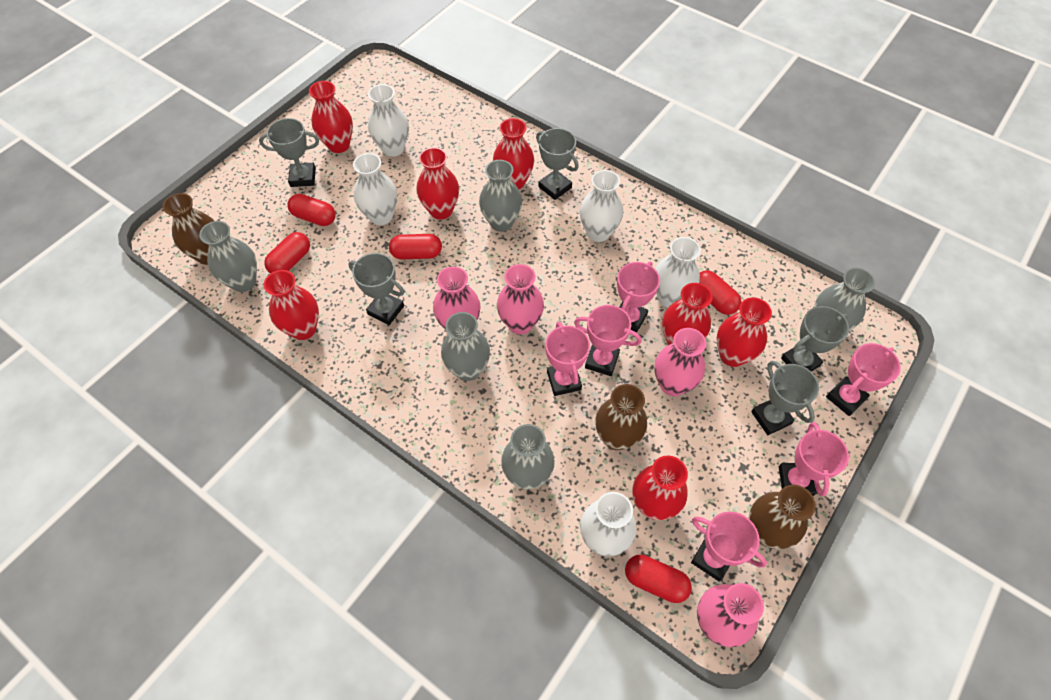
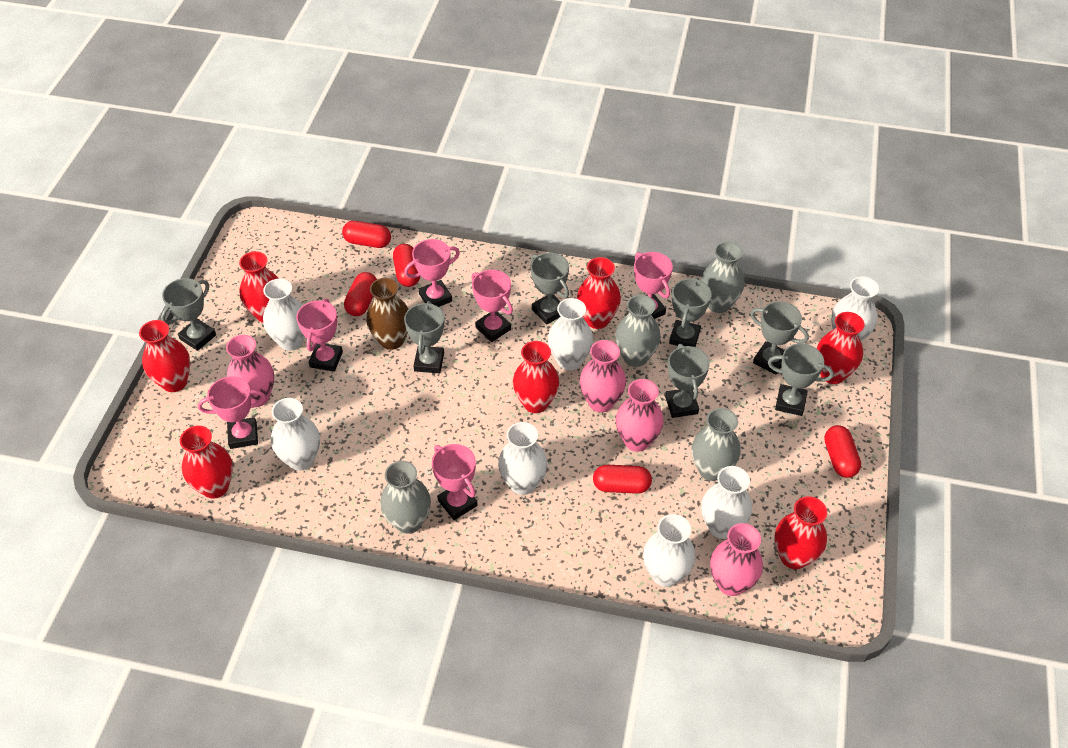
brown vase: [163,193,214,265] [595,384,647,451] [749,485,816,549] = 3 -> [366,278,409,350] = 1
grey trophy: [259,118,319,187] [348,253,404,325] [536,128,579,200] [751,361,819,435] [781,306,849,372] = 5 -> [161,278,216,351] [404,301,444,373] [531,253,569,325] [665,344,710,418] [669,277,712,347] [750,301,809,374] [768,343,834,416] = 7
grey vase: [199,221,257,292] [441,312,490,381] [479,160,522,232] [501,424,555,489] [814,267,875,331] = 5 -> [380,461,431,534] [615,295,661,367] [692,408,741,481] [701,241,745,313] = 4
white vase: [353,153,397,225] [368,84,409,157] [580,170,623,242] [580,492,636,556] [655,237,701,307] = 5 -> [263,279,305,351] [271,398,320,471] [498,422,547,495] [548,298,593,370] [643,514,695,587] [701,466,752,539] [831,276,879,342] = 7

